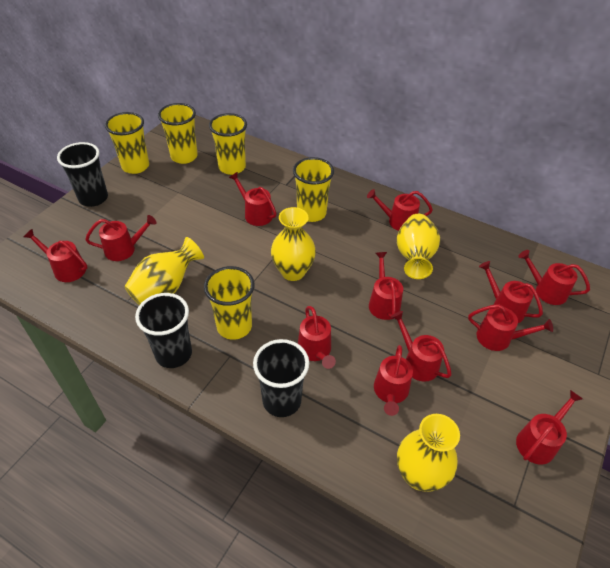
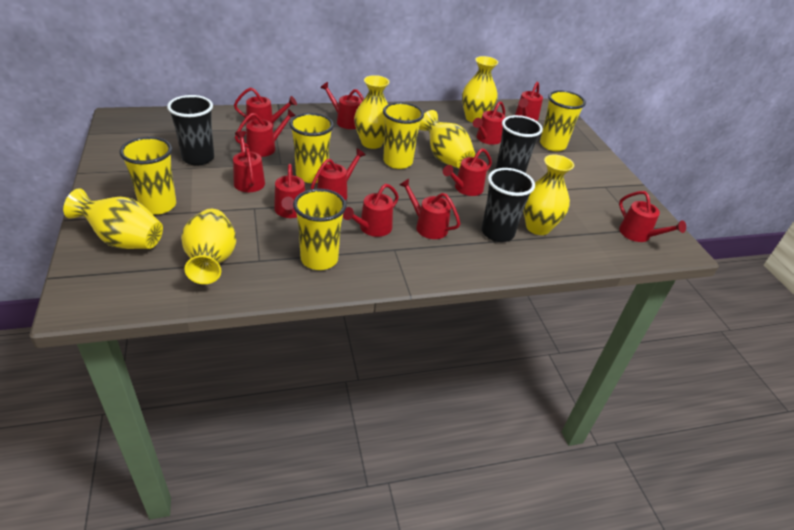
yellow vase: [124,237,204,305] [271,207,316,281] [396,214,440,279] [397,414,460,492] = 4 -> [63,188,163,249] [181,209,236,284] [354,75,389,149] [419,110,475,168] [462,56,498,123] [523,155,574,235] = 6

